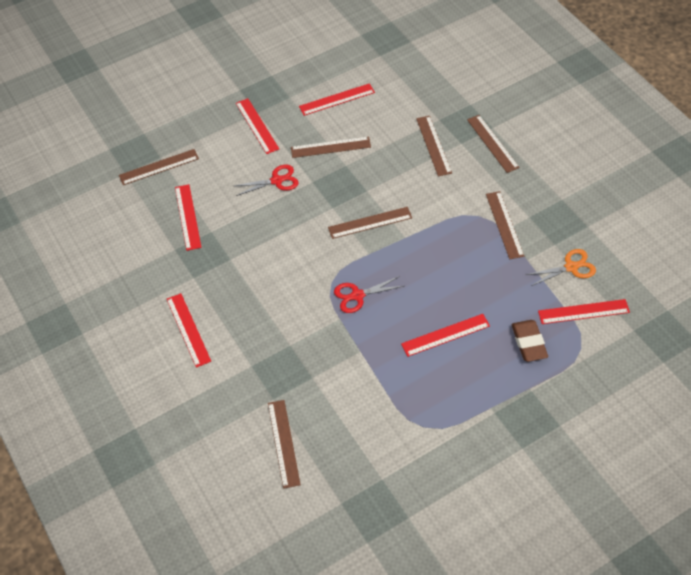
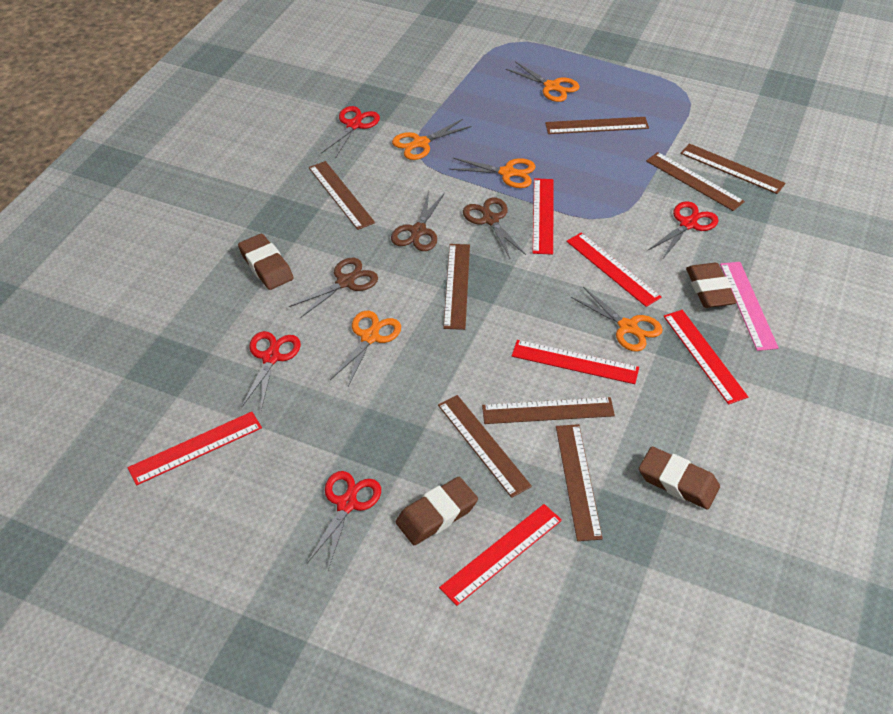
brown eraser: [512,320,548,362] = 1 -> [238,234,293,290] [396,477,478,545] [639,446,720,509] [686,263,737,308] = 4
brown ruler: [119,149,199,185] [268,400,301,489] [291,137,371,158] [328,207,412,239] [416,116,452,176] [467,115,520,173] [486,191,524,259] = 7 -> [309,161,375,230] [438,395,532,498] [443,244,470,330] [482,397,615,424] [545,117,649,134] [556,424,603,541] [646,152,745,211] [680,143,786,194] = 8
brown scissors: none = 0 -> [289,258,378,318] [391,191,445,251] [463,198,526,258] = 3
orange scissors: [526,249,596,286] = 1 -> [330,311,401,386] [392,119,472,160] [449,158,536,188] [506,61,580,102] [571,287,663,352] = 5
pink ruler: none = 0 -> [720,262,779,351] = 1
red scissors: [234,165,299,196] [334,276,404,313] = 2 -> [241,331,301,410] [307,471,381,570] [321,106,380,159] [648,201,719,260] = 4

